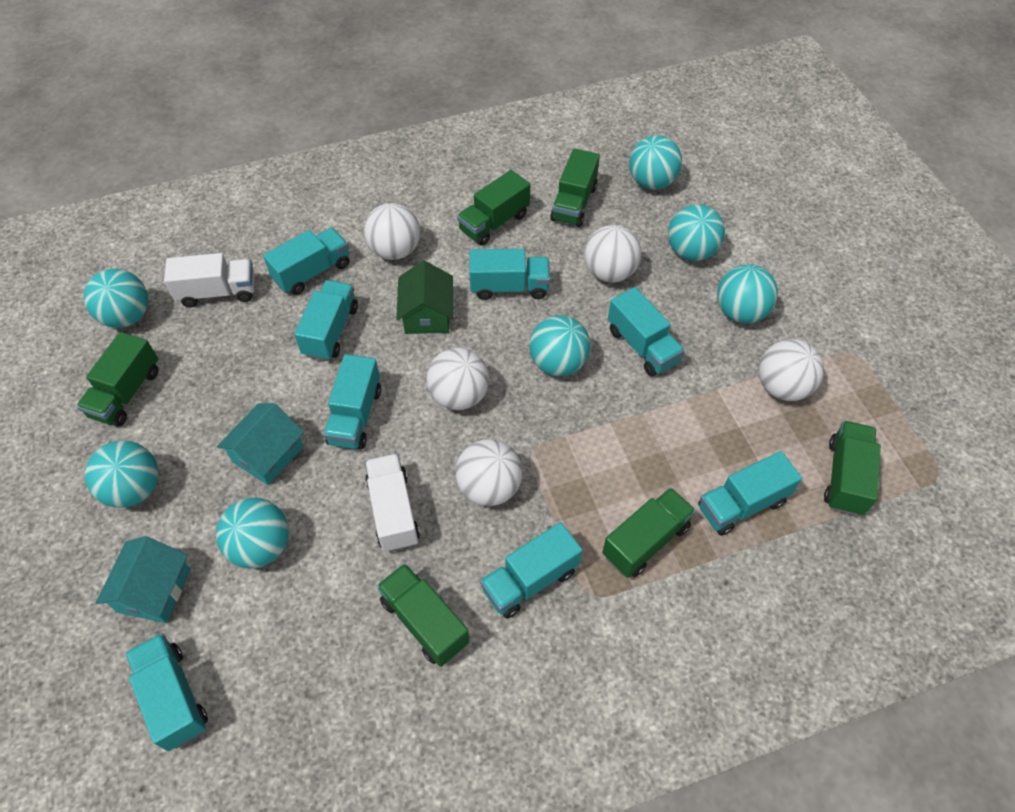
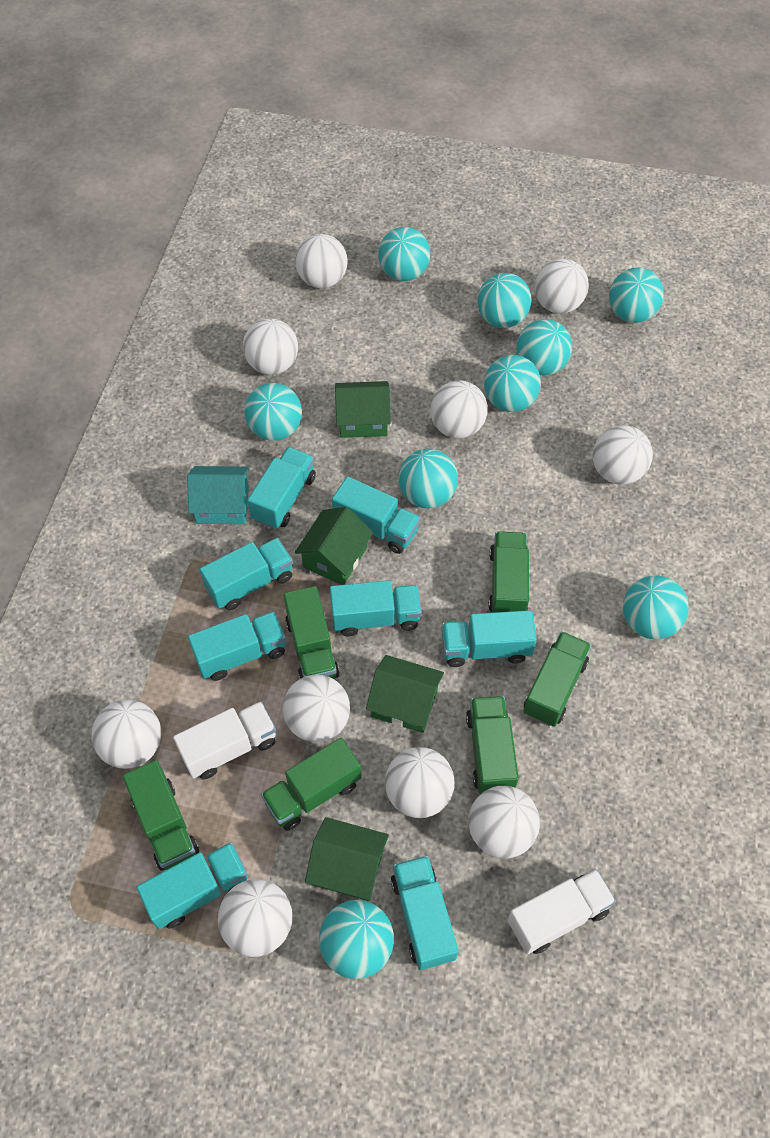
green house: [396,260,453,334] = 1 -> [295,507,373,585] [305,817,389,901] [335,381,391,438] [366,655,444,733] = 4
turquoise ball: [84,269,148,328] [85,440,158,508] [216,498,289,568] [530,315,590,376] [629,135,682,190] [668,204,725,261] [717,264,778,323] = 7 -> [244,383,302,441] [319,900,394,979] [378,227,430,281] [398,449,458,508] [477,273,532,328] [484,355,541,412] [516,319,572,376] [609,267,664,323] [623,575,689,639] = 9
turquoise house: [96,536,190,623] [217,403,304,485] = 2 -> [187,466,249,524] = 1
white ball: [364,203,420,260] [427,348,489,410] [455,439,522,506] [585,225,641,282] [759,339,824,401] = 5 -> [91,700,161,769] [218,879,292,957] [243,318,298,375] [283,675,350,742] [295,234,348,288] [385,747,455,818] [430,381,488,438] [469,786,540,859] [535,259,589,314] [592,425,653,484] = 10

